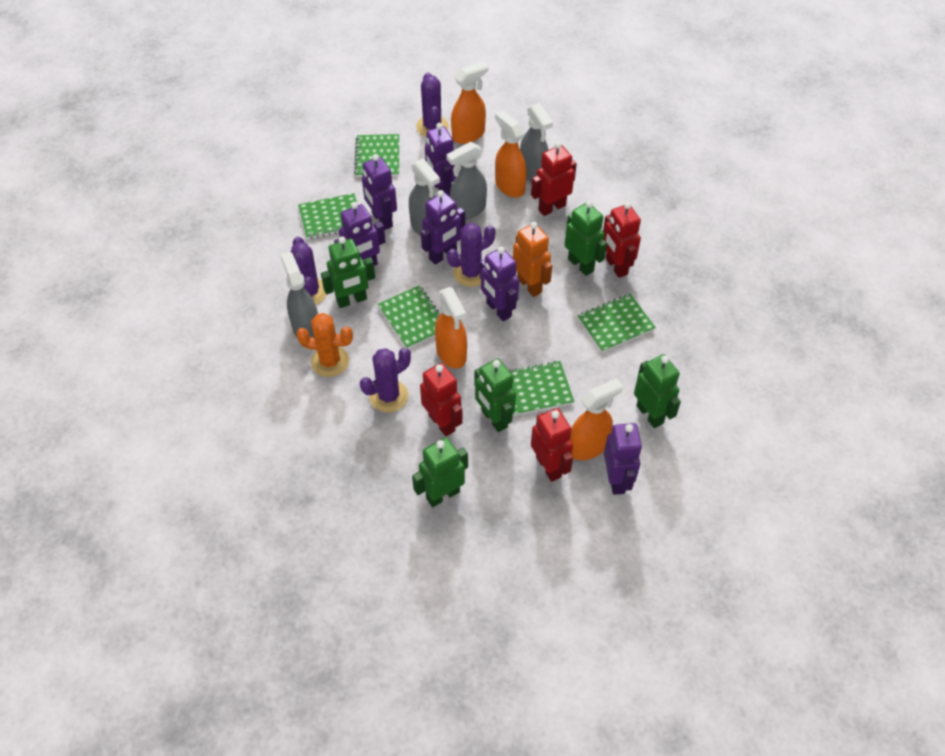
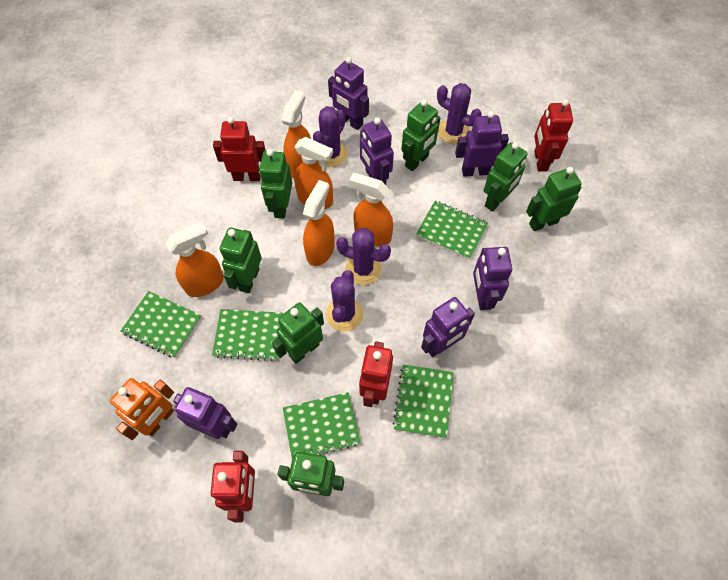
green robot: [321,237,375,308] [412,437,468,507] [474,358,516,432] [564,201,607,276] [634,354,681,428] = 5 -> [220,227,262,293] [259,149,292,219] [272,302,324,364] [278,451,344,496] [401,99,440,171] [484,142,528,212] [526,167,582,231] = 7
grey spray bottle: [281,252,318,338] [409,159,440,236] [446,142,487,220] [520,103,553,182] = 4 -> none = 0
orange cactus: [296,313,353,377] = 1 -> none = 0
orange spray bottle: [435,287,467,368] [451,61,488,144] [495,110,527,198] [570,378,623,460] = 4 -> [165,222,224,297] [282,90,311,178] [294,137,333,209] [303,180,335,266] [349,172,393,246] = 5

